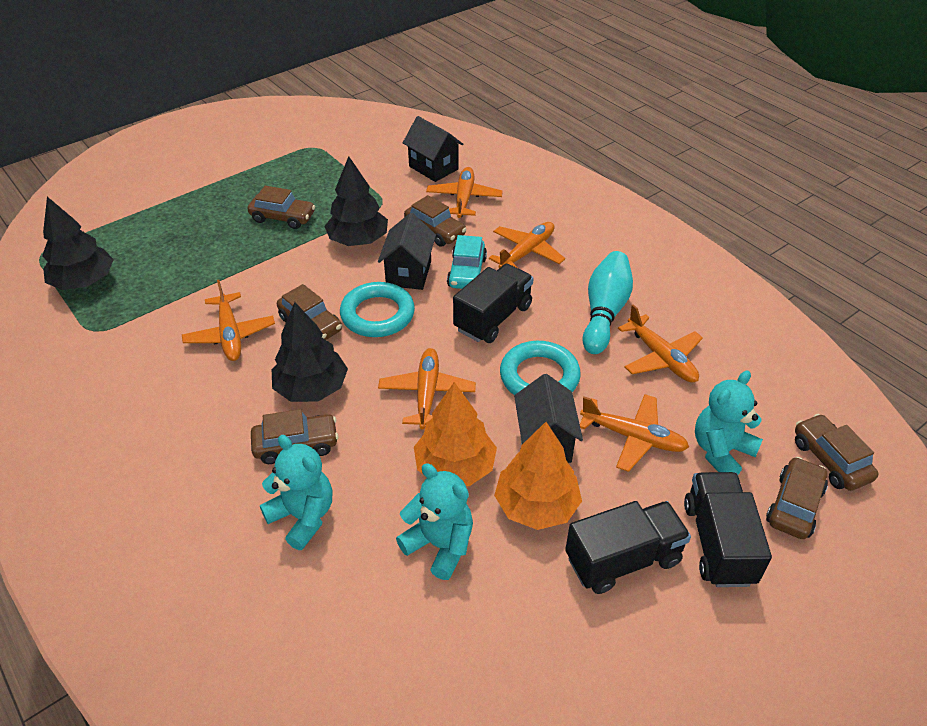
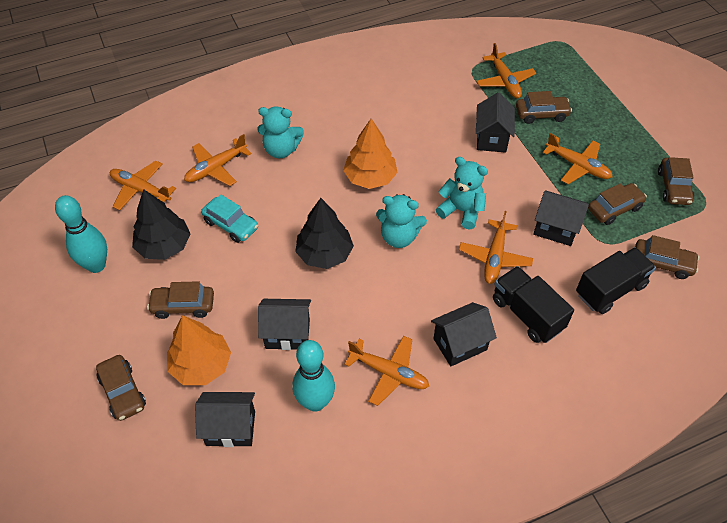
black house: [378,213,436,290] [403,116,463,182] [514,374,583,463] = 3 -> [195,392,255,447] [258,299,311,350] [431,302,497,366] [476,92,515,153] [533,190,589,246] = 5
black tree: [42,197,114,290] [272,302,348,402] [324,156,388,246] = 3 -> [132,189,190,260] [295,198,354,269] = 2
black truck: [453,264,534,343] [565,501,691,594] [684,472,772,587] = 3 -> [493,266,574,343] [576,247,656,314] = 2
turquoise bowling pin: [582,251,633,354] = 1 -> [55,195,107,273] [292,340,335,412] = 2
turquoise ring: [340,282,415,337] [500,341,581,395] = 2 -> none = 0

